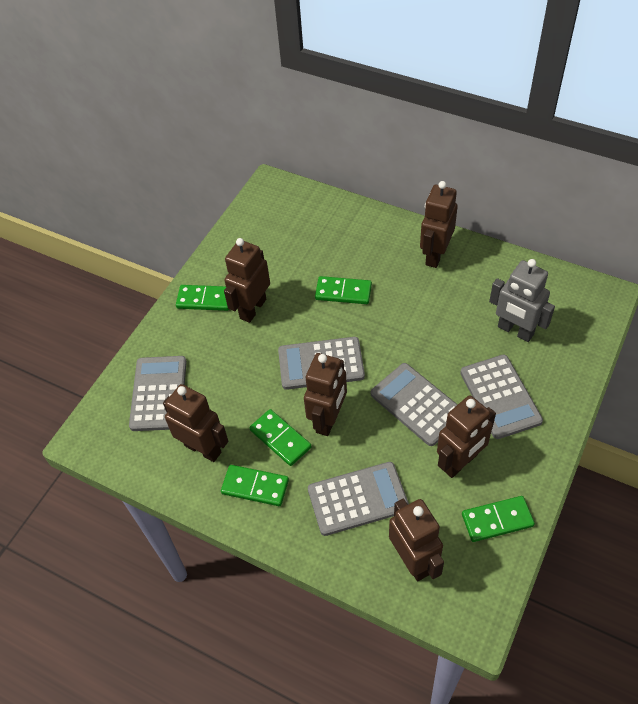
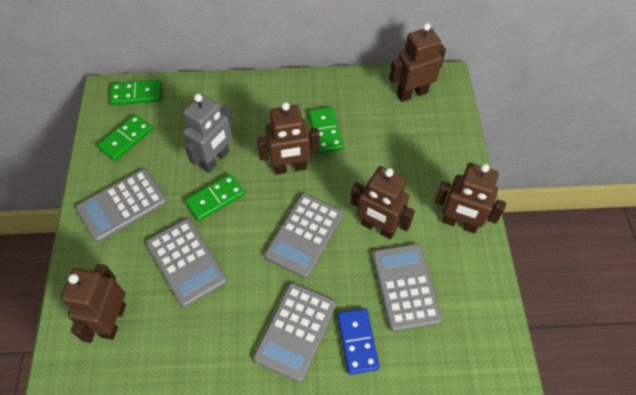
blue domino: none = 0 -> [337,308,380,375] = 1
brown robot: [163,384,228,462] [224,238,270,323] [304,353,347,436] [389,499,444,581] [420,181,458,268] [437,395,496,478] = 6 -> [61,264,126,343] [257,102,320,175] [350,166,415,239] [389,23,446,102] [435,163,506,234] = 5
green domino: [176,285,229,311] [221,465,289,506] [249,409,312,466] [315,276,372,304] [462,496,535,542] = 5 -> [97,114,153,161] [110,80,161,105] [185,174,245,221] [309,107,344,154] = 4

